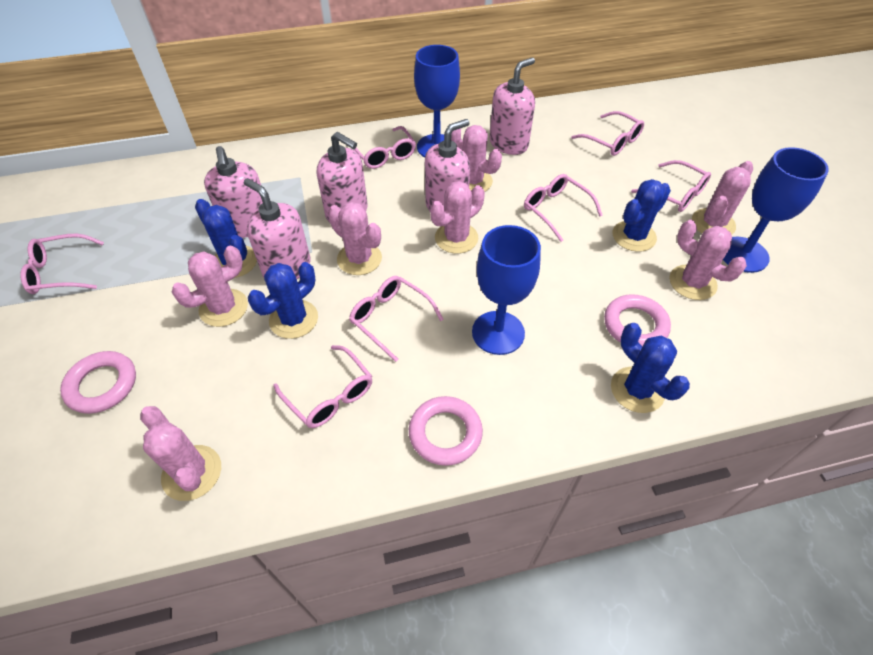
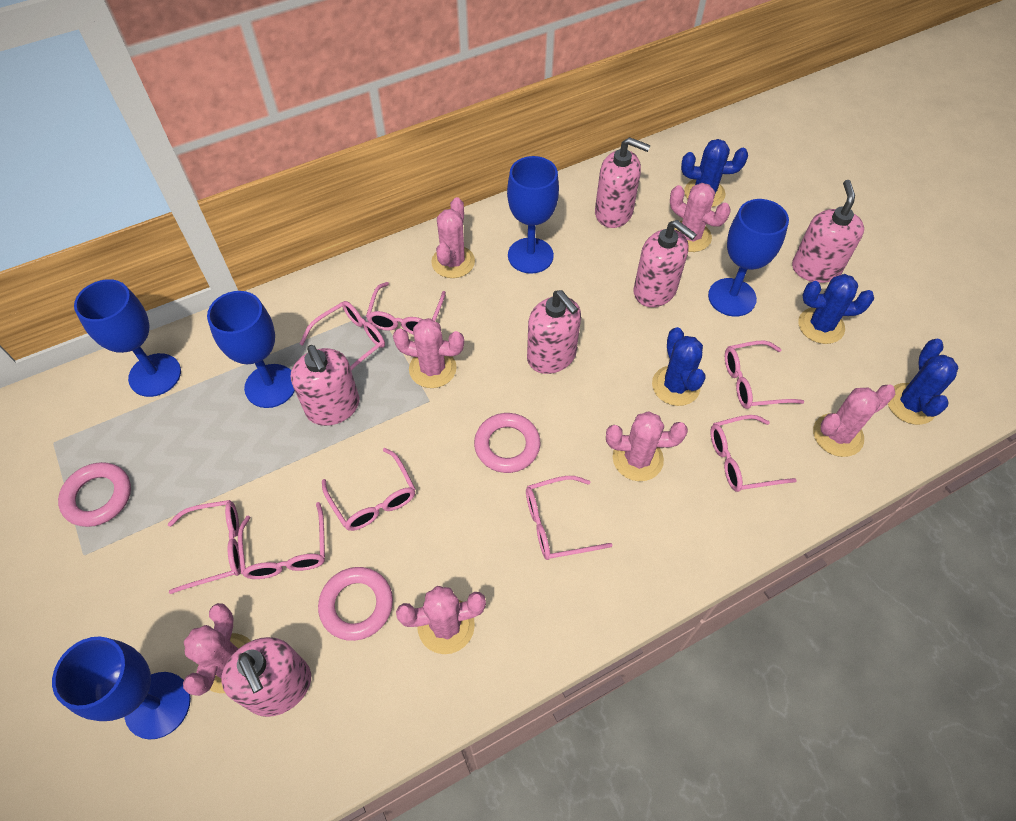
blue goblet: [414,45,460,157] [472,225,541,355] [723,147,829,273] = 3 -> [52,636,191,740] [74,279,181,397] [207,291,295,408] [507,156,559,274] [708,199,789,316] = 5
pink glasses: [20,234,104,294] [273,345,372,428] [349,276,444,362] [354,126,416,169] [524,174,603,242] [571,111,644,156] [631,160,711,212] = 7 -> [168,500,241,594] [238,502,325,579] [300,301,385,370] [322,448,415,531] [366,282,446,335] [526,476,612,560] [710,415,797,492] [725,340,804,409] = 8
pink soap dispenser: [204,146,263,238] [244,178,311,279] [317,132,368,223] [425,119,470,211] [489,58,535,155] = 5 -> [221,637,311,717] [291,345,359,426] [527,290,581,374] [595,137,651,228] [633,220,697,307] [792,180,864,283] = 6

